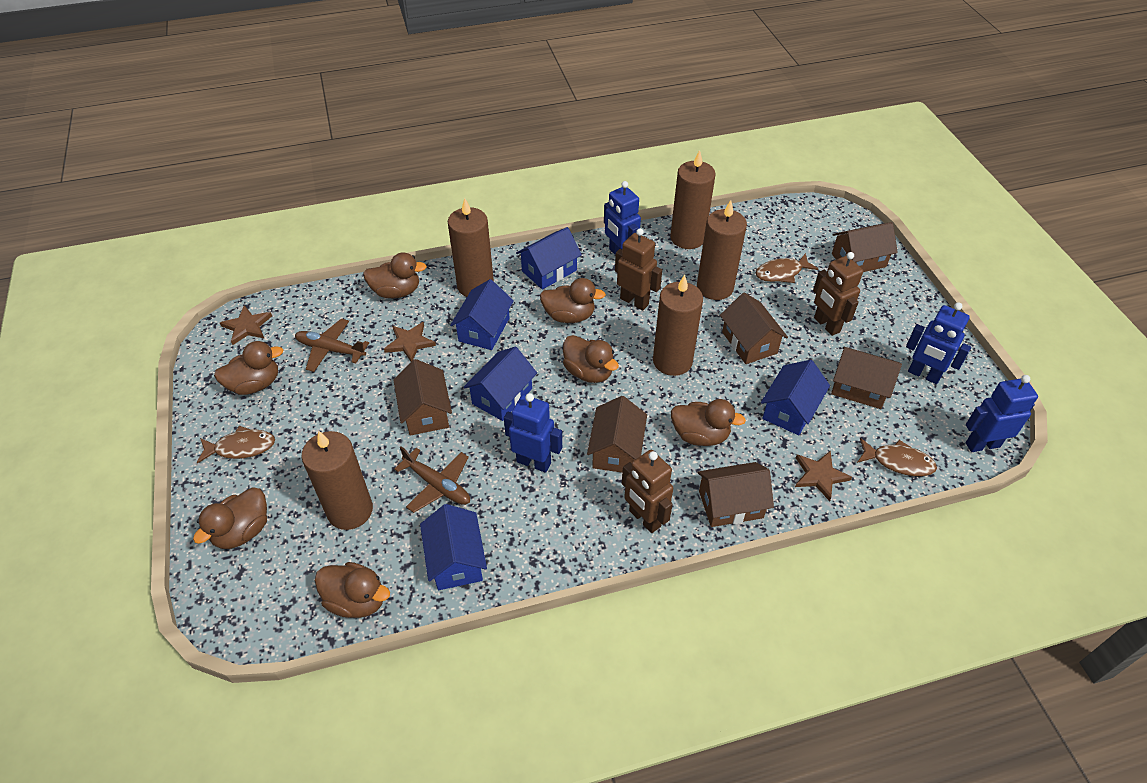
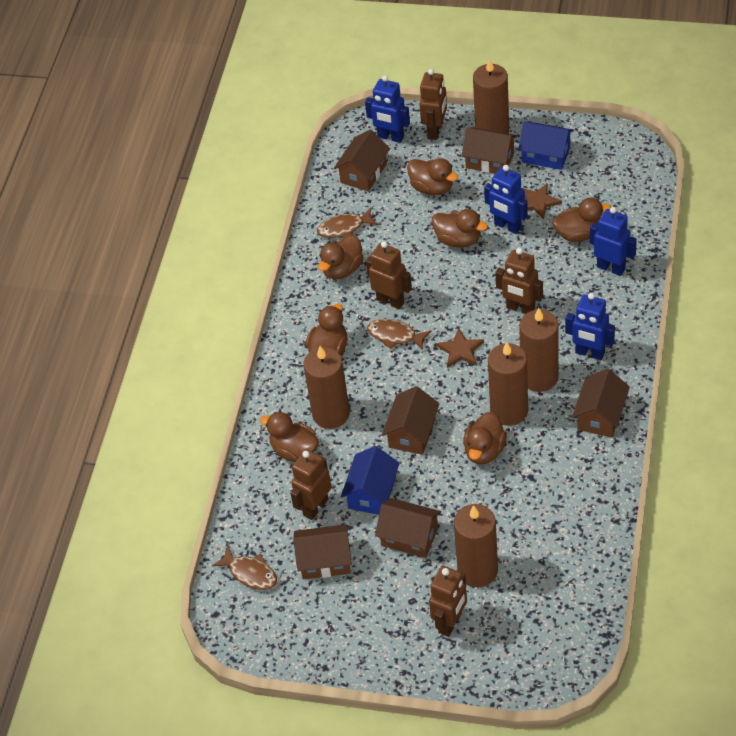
blue house: [420,504,487,590] [450,279,514,350] [464,346,537,421] [516,227,582,290] [761,360,830,435] = 5 -> [341,446,400,515] [518,122,574,170] = 2
brown plane: [295,319,369,372] [394,447,470,513] = 2 -> none = 0
brown robot: [615,228,662,310] [622,450,673,533] [813,252,863,336] = 3 -> [290,449,332,520] [366,241,412,309] [419,69,447,140] [429,566,467,637] [495,248,543,314] = 5
brown star: [220,305,272,345] [384,322,436,362] [795,451,852,501] = 3 -> [436,328,484,368] [522,183,562,220] = 2

